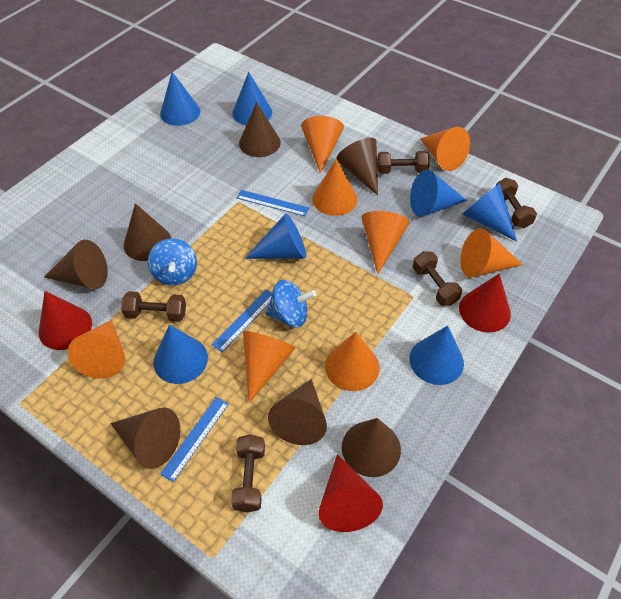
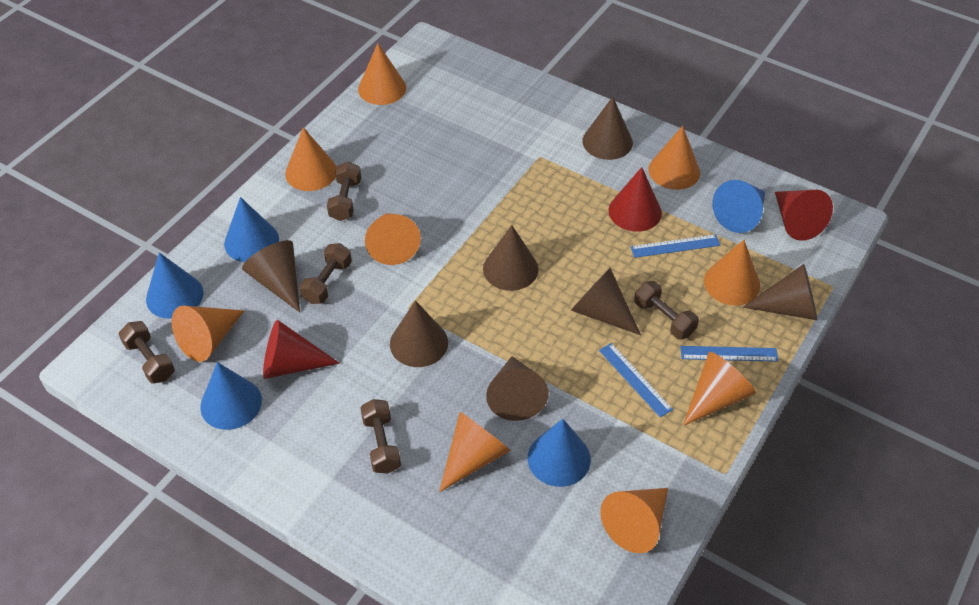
blue cone: [153,324,208,384] [160,72,200,126] [232,72,272,125] [245,213,306,259] [410,170,467,217] [410,326,464,385] [462,183,517,241] = 7 -> [146,252,204,319] [200,362,262,430] [224,197,279,262] [528,419,591,487] [712,180,765,233] = 5
blue spinning top: [148,238,197,286] [265,280,316,327] = 2 -> none = 0
orange cone: [68,320,125,379] [243,331,296,403] [301,116,344,173] [312,159,357,216] [325,332,379,391] [361,211,410,274] [420,127,470,171] [460,228,523,278] = 8 -> [171,305,244,362] [285,127,336,191] [358,43,406,105] [365,213,421,265] [439,412,511,492] [600,488,668,553] [649,126,700,190] [683,352,756,426] [704,240,760,306] = 9

